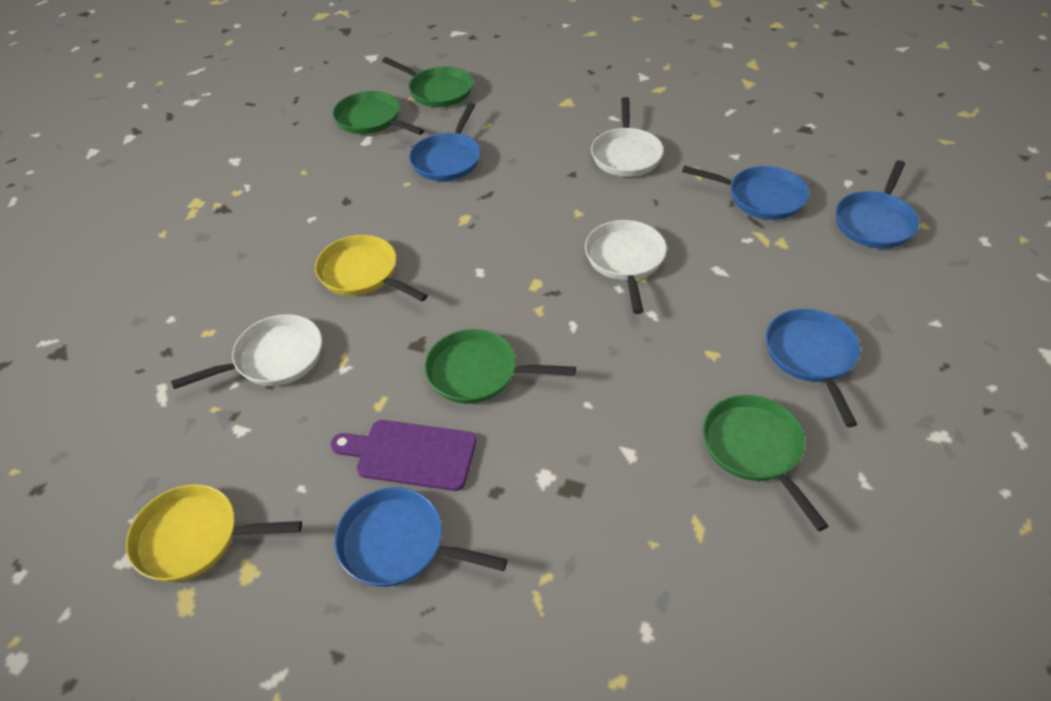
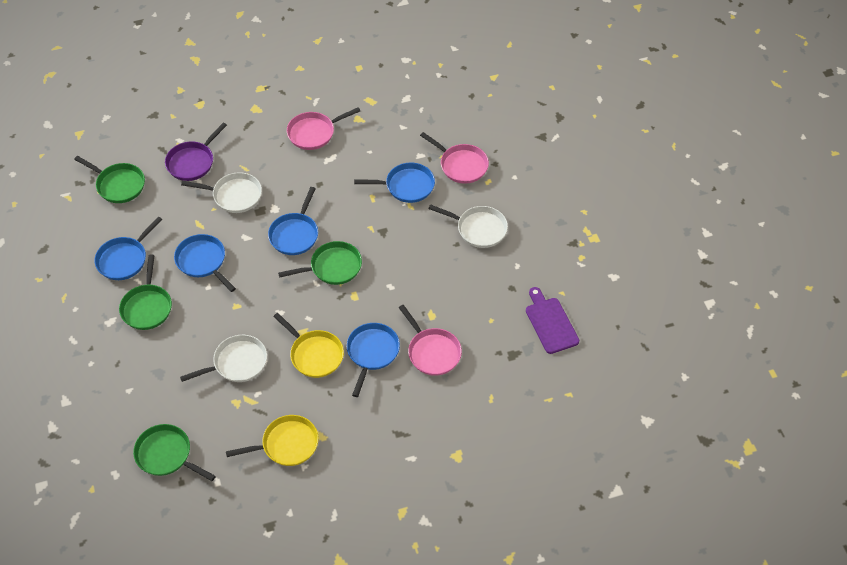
pink pan: none = 0 -> [287,107,360,150] [399,305,462,376] [420,132,489,184] = 3
purple pan: none = 0 -> [165,122,227,181] = 1

